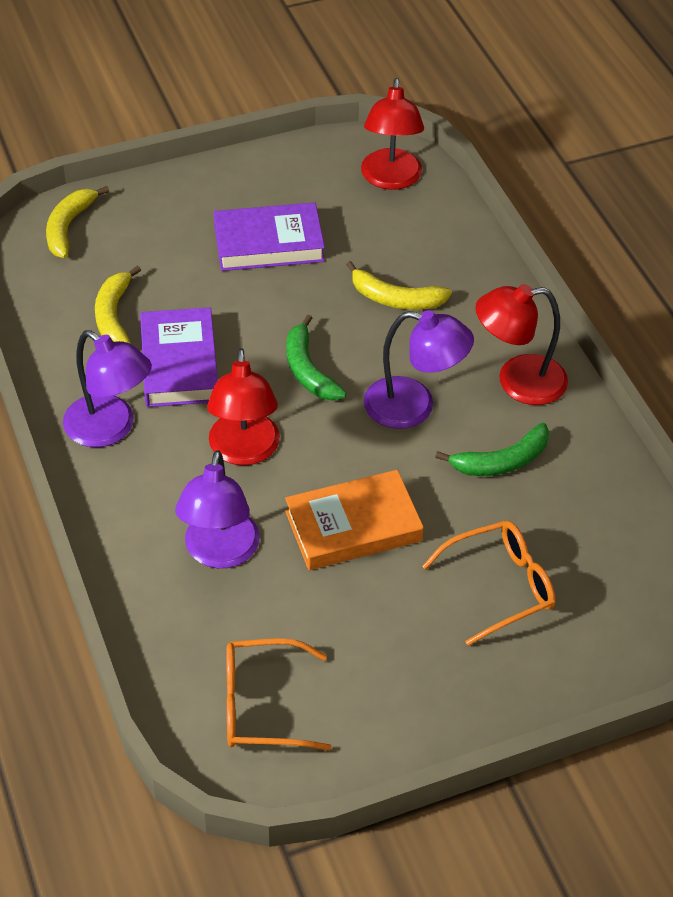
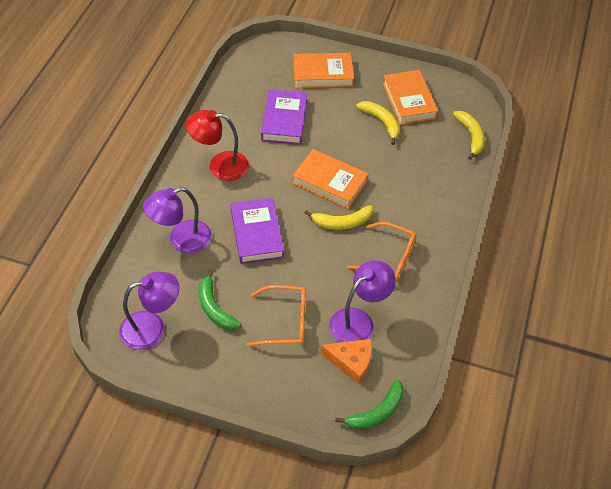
orange book: [285,470,424,570] = 1 -> [292,149,368,209] [293,53,354,88] [383,70,438,125] = 3
orange cheese: none = 0 -> [321,339,372,384] = 1
red lamp: [207,348,280,465] [361,78,424,190] [475,284,568,405] = 3 -> [186,110,249,181] = 1

